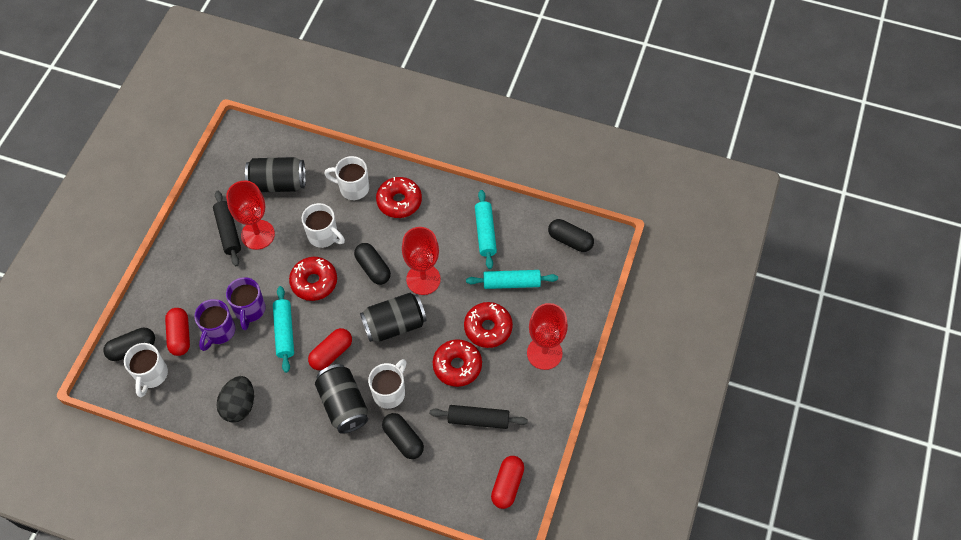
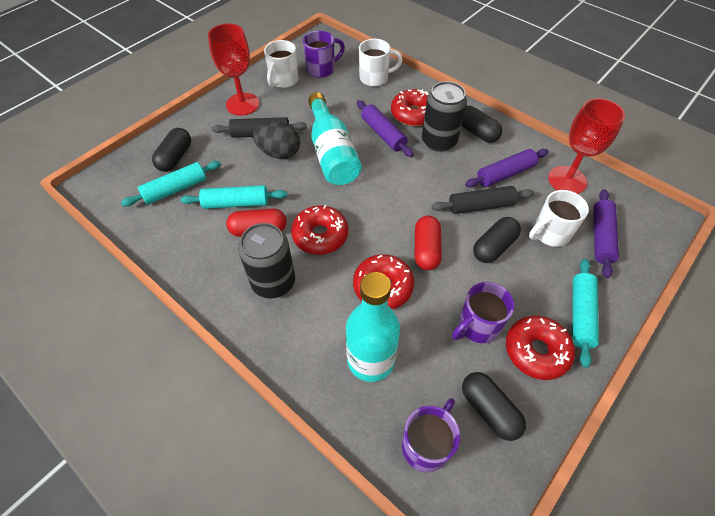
black can: [245,157,306,192] [315,364,368,434] [360,293,427,342] = 3 -> [238,223,295,298] [422,81,467,152] = 2
purple mug: [194,299,235,351] [226,277,265,330] = 2 -> [303,31,345,78] [402,398,461,472] [452,282,514,343] = 3
purple rolling pin: none = 0 -> [357,100,414,157] [465,149,548,188] [593,189,619,278] = 3
red capsule: [165,308,190,356] [308,328,352,370] [491,456,524,509] = 3 -> [226,209,287,237] [415,216,442,270] = 2
red goblet: [226,181,275,250] [402,227,441,295] [527,303,568,370] = 3 -> [208,24,259,116] [548,98,625,194] = 2
turquoise bottle: none = 0 -> [308,92,362,185] [346,272,400,382] = 2
white mug: [124,343,168,397] [301,203,345,248] [324,156,369,200] [368,359,406,409] = 4 -> [264,40,299,88] [359,39,403,87] [529,190,589,247] = 3

